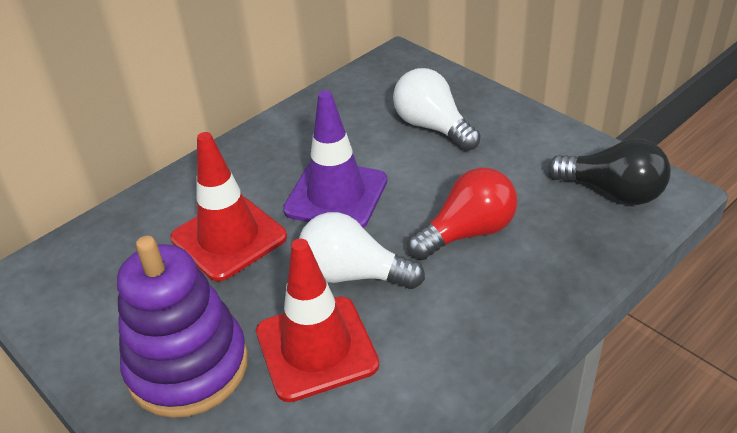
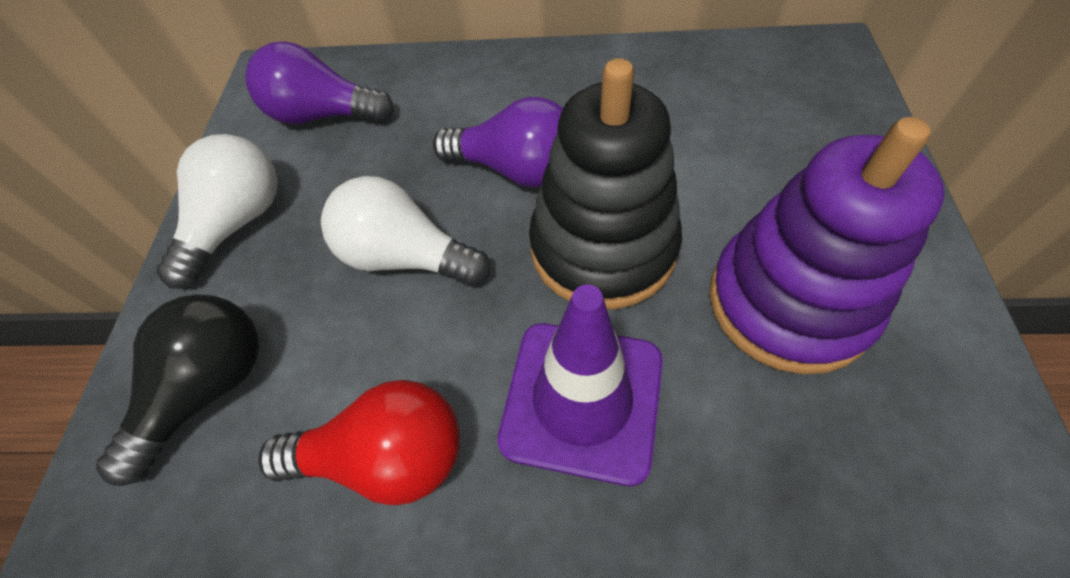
black stacking toy: none = 0 -> [529,59,682,309] = 1
purple light bulb: none = 0 -> [246,41,394,124] [433,97,563,187] = 2
red traffic cone: [170,132,287,282] [256,239,379,402] = 2 -> none = 0

